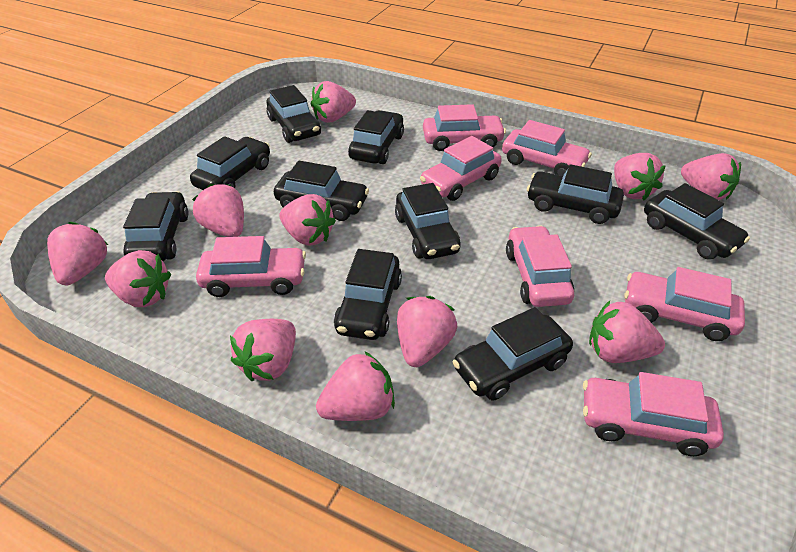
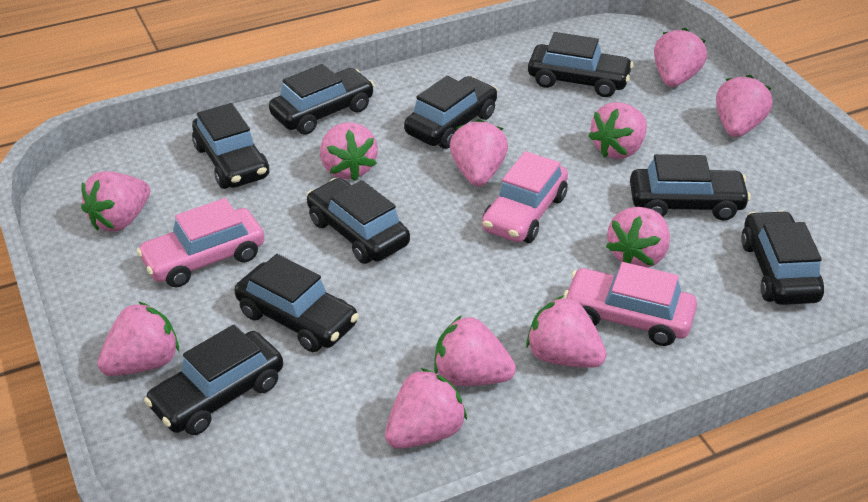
black car: [123,191,188,261] [190,136,270,190] [267,85,321,143] [274,161,369,221] [334,249,402,340] [348,110,404,164] [395,183,461,259] [453,307,573,400] [527,164,624,224] [644,183,750,259] = 10 -> [144,325,283,435] [192,103,269,189] [234,254,359,352] [269,64,374,135] [306,178,410,264] [404,76,498,149] [528,32,634,97] [630,154,751,221] [741,211,824,305] = 9
pink car: [196,236,306,297] [420,136,502,201] [423,104,506,151] [502,120,592,176] [506,226,574,307] [583,372,724,456] [624,267,745,341] = 7 -> [137,198,265,287] [482,151,568,243] [563,262,697,346] = 3

